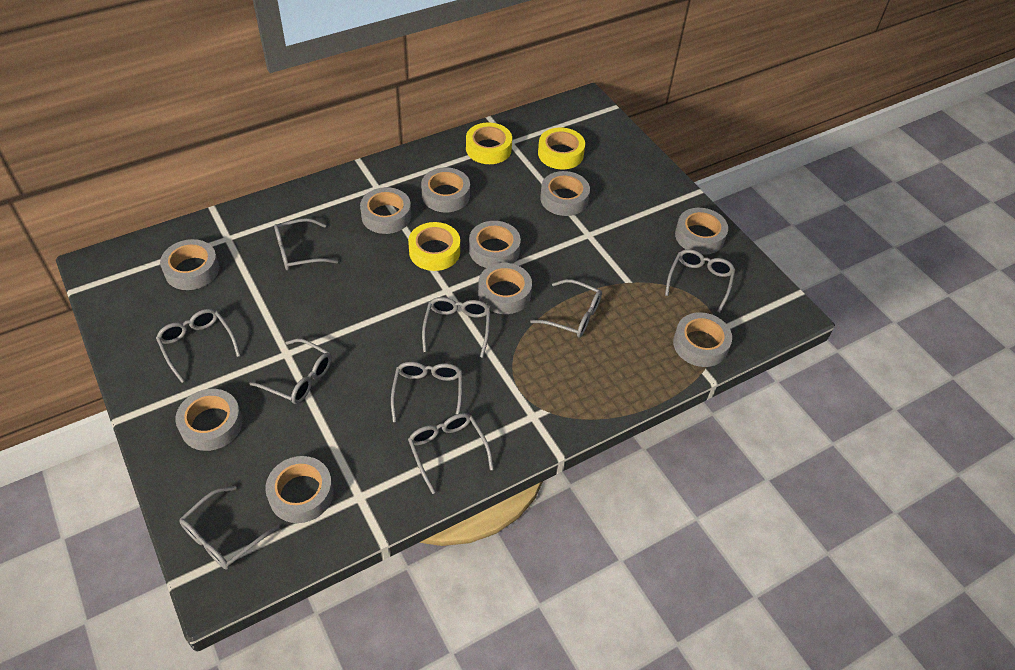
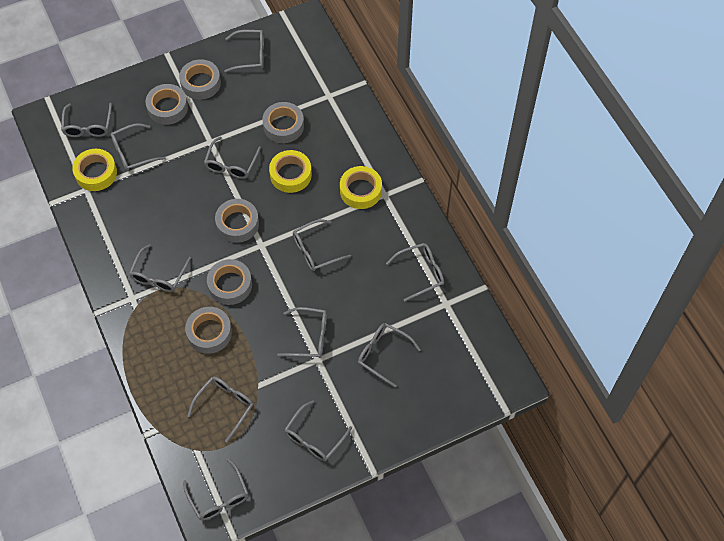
grey glasses: [156,309,241,383] [179,486,279,570] [249,338,332,404] [274,218,338,271] [391,362,462,422] [408,413,494,494] [422,297,490,358] [530,279,602,338] [665,249,735,312] = 9 -> [61,103,112,137] [110,123,166,171] [129,244,191,292] [183,459,249,521] [187,377,253,442] [204,137,261,179] [224,30,264,72] [277,307,327,358] [284,400,352,461] [293,219,351,271] [358,323,421,387] [386,243,444,302] = 12
grey tape: [160,239,219,290] [175,389,243,451] [265,456,333,523] [360,187,411,234] [421,167,470,212] [469,221,521,268] [478,263,532,314] [540,171,590,216] [673,312,732,367] [675,208,728,255] = 10 -> [145,84,188,125] [179,59,221,100] [185,307,232,354] [207,259,252,305] [215,199,259,243] [262,102,304,143] = 6

